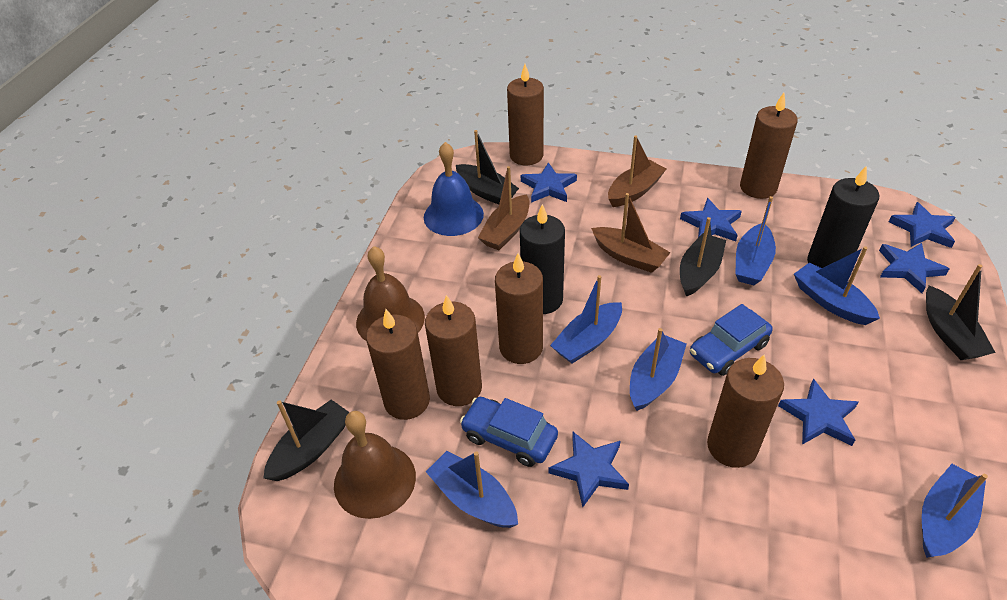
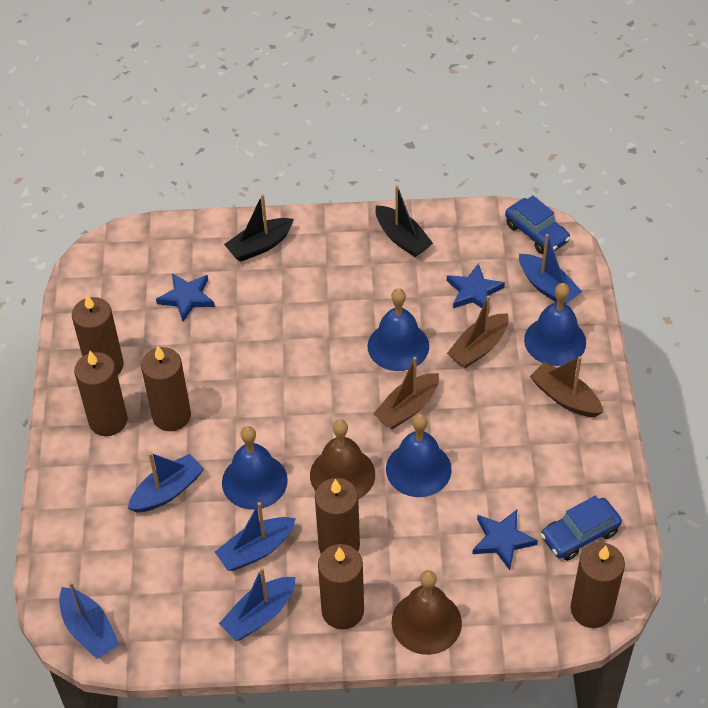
black boat: [263,400,350,481] [456,130,519,205] [680,217,726,297] [926,264,996,360] = 4 -> [224,194,294,262] [375,185,433,257] = 2
black candle: [520,204,565,314] [807,166,879,268] = 2 -> none = 0
blue bell: [424,142,484,236] = 1 -> [222,426,288,510] [368,288,429,371] [386,413,452,497] [524,283,586,366] = 4
blue boat: [426,451,518,528] [550,275,622,364] [630,328,686,411] [735,196,776,285] [794,246,880,325] [922,464,988,558] = 6 -> [59,581,120,659] [128,452,204,513] [215,502,296,571] [219,567,296,641] [519,234,582,304] = 5
blue star: [521,162,577,203] [549,432,629,507] [680,198,742,241] [778,379,858,446] [879,243,949,293] [889,202,955,248] = 6 -> [156,273,215,321] [447,263,505,310] [472,510,538,570] = 3

